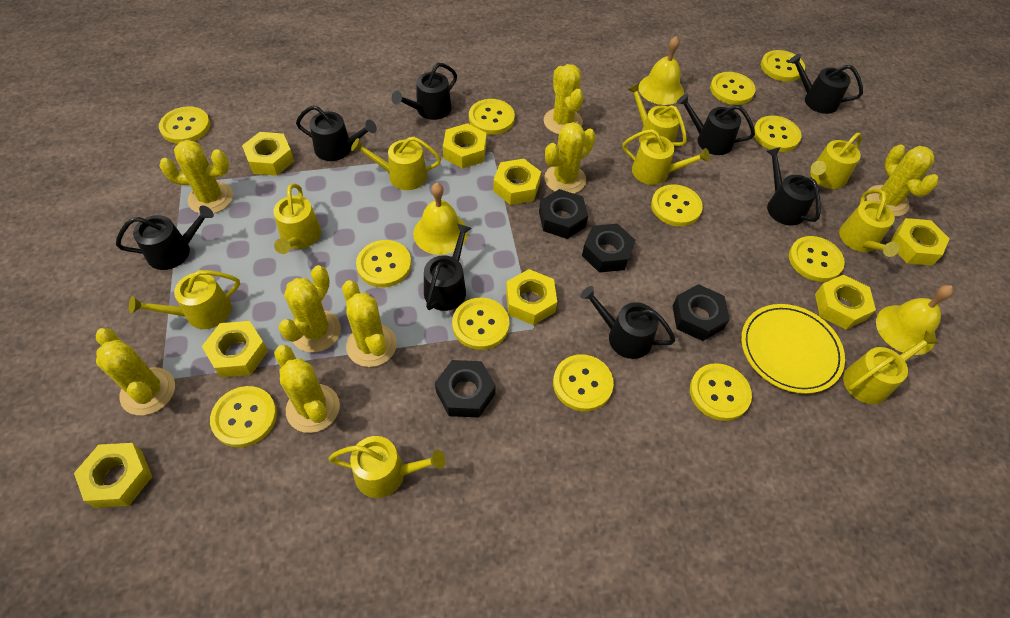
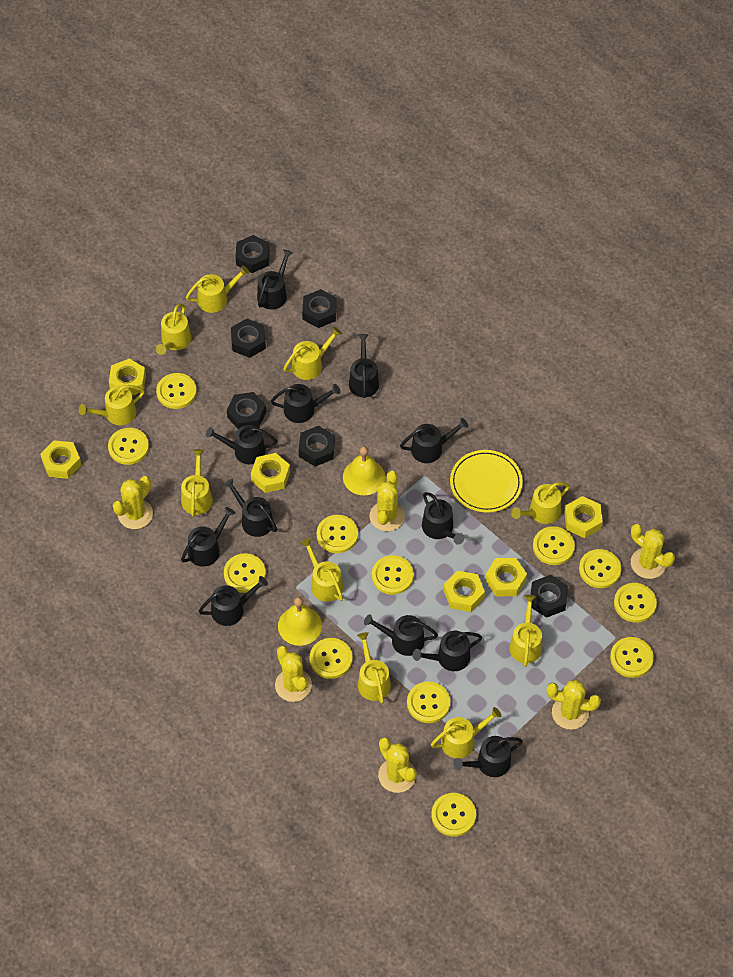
black nut: [435,360,496,417] [539,189,588,239] [582,224,635,273] [673,284,730,341] = 4 -> [227,392,266,429] [231,319,266,358] [236,235,270,273] [299,426,335,466] [302,289,337,328] [531,575,568,618] = 6
black watering can: [116,205,214,270] [296,105,377,161] [392,63,457,120] [424,224,472,311] [580,286,675,359] [677,94,755,155] [766,147,821,225] [789,54,863,114] = 8 -> [181,507,235,567] [199,576,268,626] [206,425,277,464] [224,479,277,537] [257,249,293,310] [271,384,341,423] [349,334,379,398] [364,614,438,656] [400,418,468,463] [413,631,482,671] [422,492,464,545] [453,736,523,777] = 12
yellow bell: [413,183,468,255] [639,36,684,105] [876,285,954,355] = 3 -> [278,597,322,646] [343,446,385,495] = 2
yellow cactus: [96,328,175,415] [159,140,233,214] [274,345,340,433] [278,265,341,353] [342,280,397,367] [544,64,583,134] [544,122,596,194] [866,145,938,217] = 8 -> [113,476,153,529] [275,646,312,702] [369,471,405,531] [378,737,417,793] [547,680,601,730] [631,524,675,579] = 6
yellow nut: [74,443,152,508] [202,321,268,377] [242,132,294,176] [443,123,486,169] [493,159,541,205] [506,269,557,325] [815,275,876,330] [891,218,950,266] = 8 -> [40,440,81,479] [109,359,146,396] [251,453,290,493] [444,571,485,612] [485,558,527,596] [564,496,603,538] = 6
yellow watering can: [129,270,240,329] [274,184,321,254] [328,436,446,498] [351,137,441,190] [623,129,710,185] [628,83,687,146] [810,133,862,189] [839,189,899,257] [843,331,938,404] = 9 -> [79,385,145,425] [156,304,191,355] [181,449,213,517] [186,265,249,313] [284,327,342,380] [301,538,343,602] [357,632,391,704] [431,707,502,758] [509,595,542,667] [511,482,570,524] = 10

